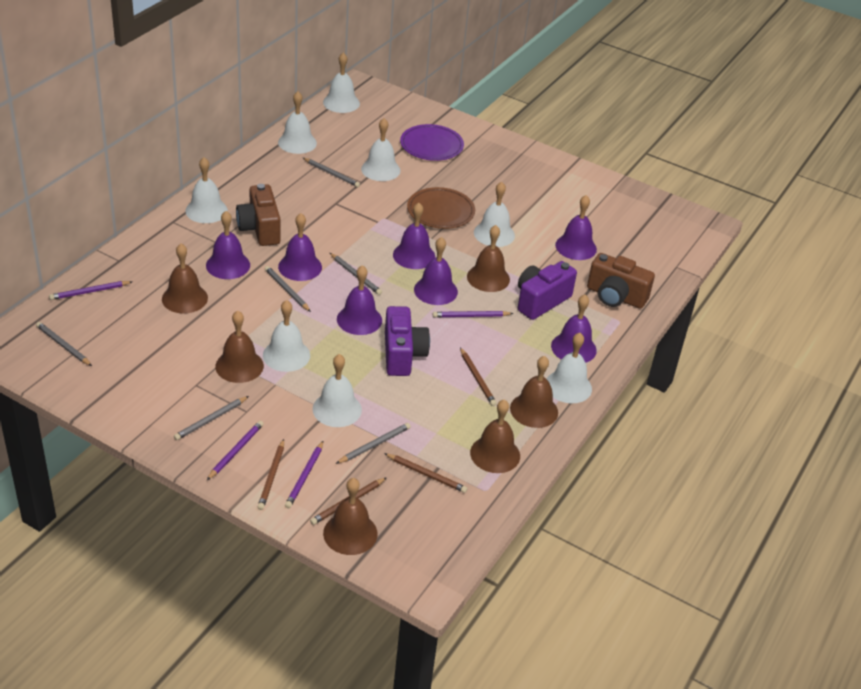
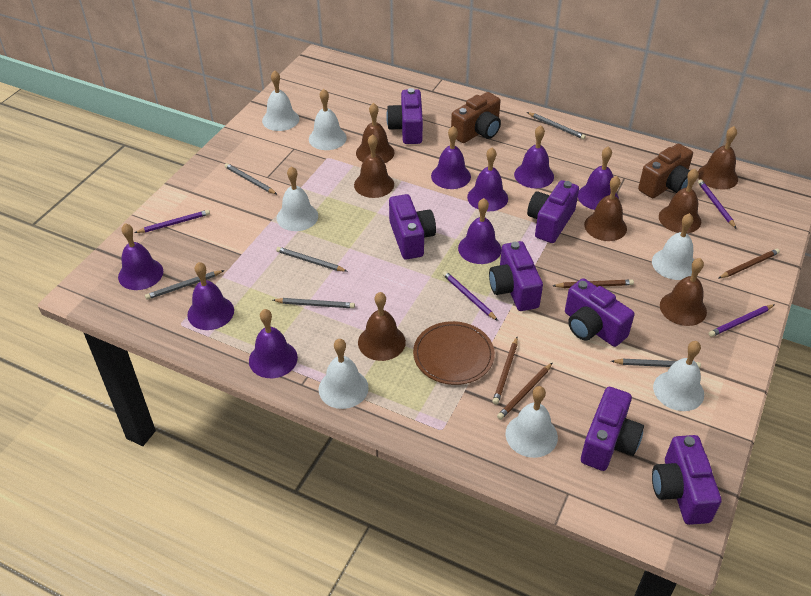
brown bell: [162,244,208,313] [215,311,264,383] [323,478,377,555] [467,225,510,292] [470,399,520,473] [510,356,558,428] = 6 -> [354,134,394,198] [356,103,395,163] [358,292,406,361] [584,176,627,241] [659,169,701,233] [660,258,707,326] [698,126,738,190] = 7
purple bell: [206,211,250,279] [278,213,322,281] [337,265,382,335] [393,203,435,269] [414,237,458,305] [551,295,597,363] [555,195,597,260] = 7 -> [118,223,163,290] [187,262,234,330] [249,309,298,378] [431,126,471,189] [458,198,501,264] [467,148,508,211] [514,125,554,188] [578,147,619,210] = 8
purple camera: [385,306,430,376] [518,261,577,320] = 2 -> [386,88,423,144] [389,194,436,259] [489,241,543,311] [527,180,579,243] [565,278,635,347] [581,387,644,471] [652,435,721,525] = 7
purple plate: [400,124,464,161] = 1 -> none = 0
white bell: [186,157,228,223] [263,300,310,372] [278,91,317,154] [312,354,362,427] [323,53,360,113] [361,118,400,181] [474,182,515,247] [547,333,592,403] = 8 -> [262,70,299,131] [277,166,318,231] [309,89,347,150] [319,339,369,409] [505,386,558,458] [652,213,694,280] [653,341,704,411] = 7

